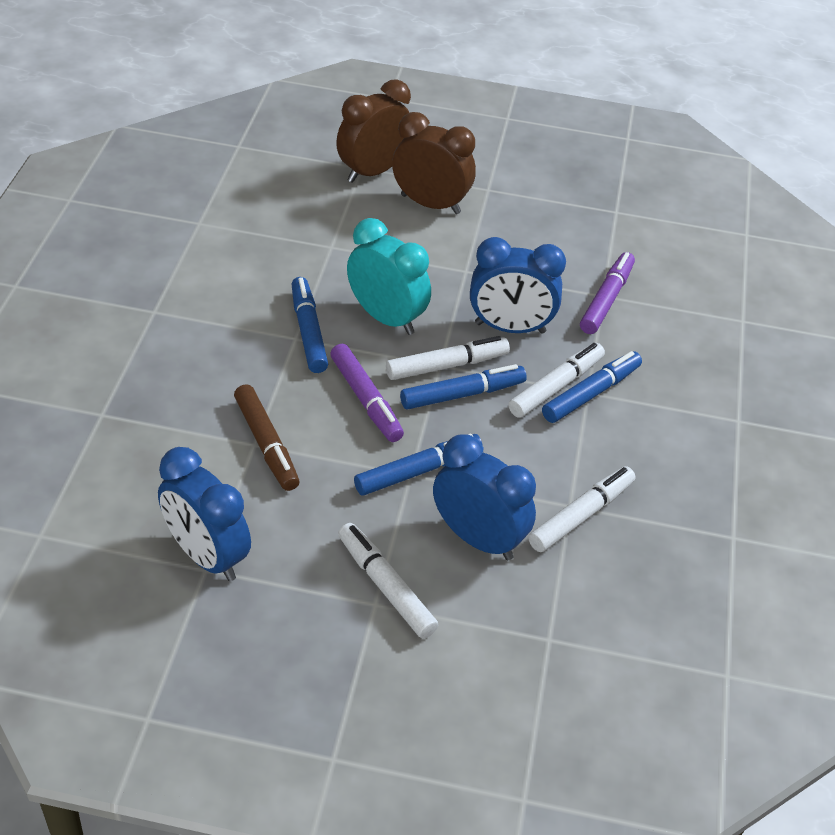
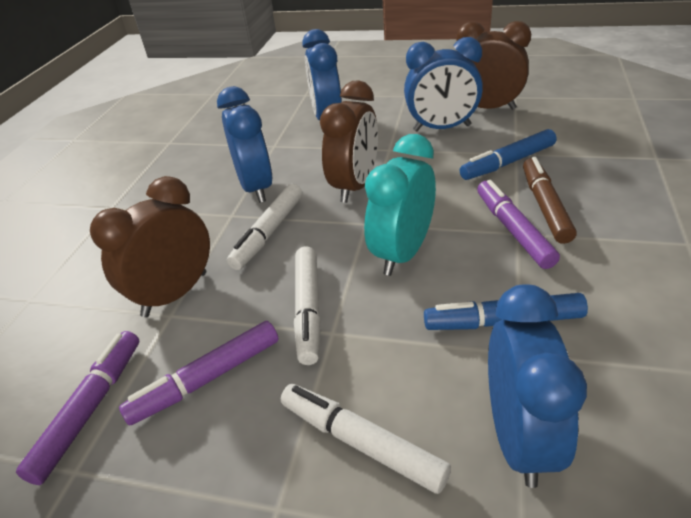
blue clock: [158,447,251,581] [433,434,536,560] [470,237,566,334] = 3 -> [217,86,273,203] [302,29,342,120] [404,37,483,131] [488,284,587,488] = 4
blue marker: [292,277,328,373] [354,434,483,496] [400,364,527,410] [542,351,642,423] = 4 -> [424,293,588,330] [460,129,557,180] = 2
brown clock: [336,79,411,183] [392,112,476,214] = 2 -> [90,176,210,317] [320,80,378,203] [456,21,531,110] = 3
purple marker: [330,344,404,442] [580,252,635,334] = 2 -> [16,331,139,485] [119,321,279,426] [477,180,560,269] = 3
white marker: [338,523,438,639] [386,336,510,380] [509,343,605,418] [529,466,636,552] = 4 -> [227,184,302,270] [281,384,451,494] [294,247,321,365] = 3

